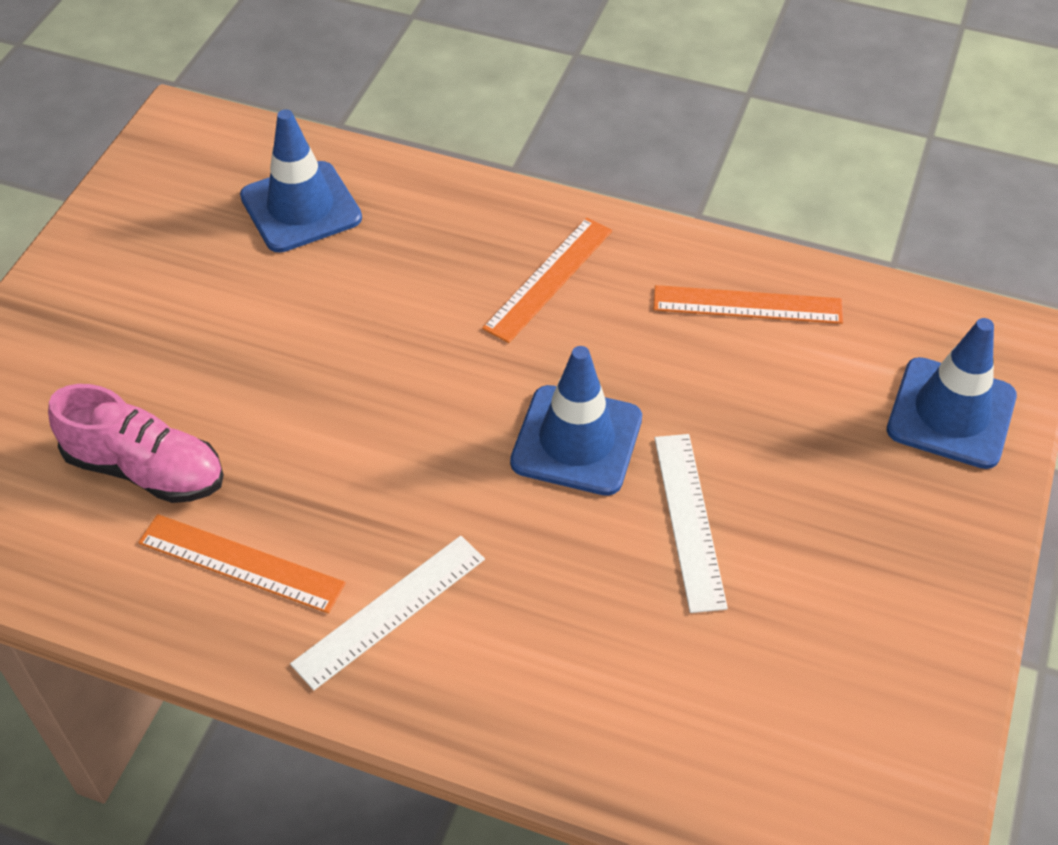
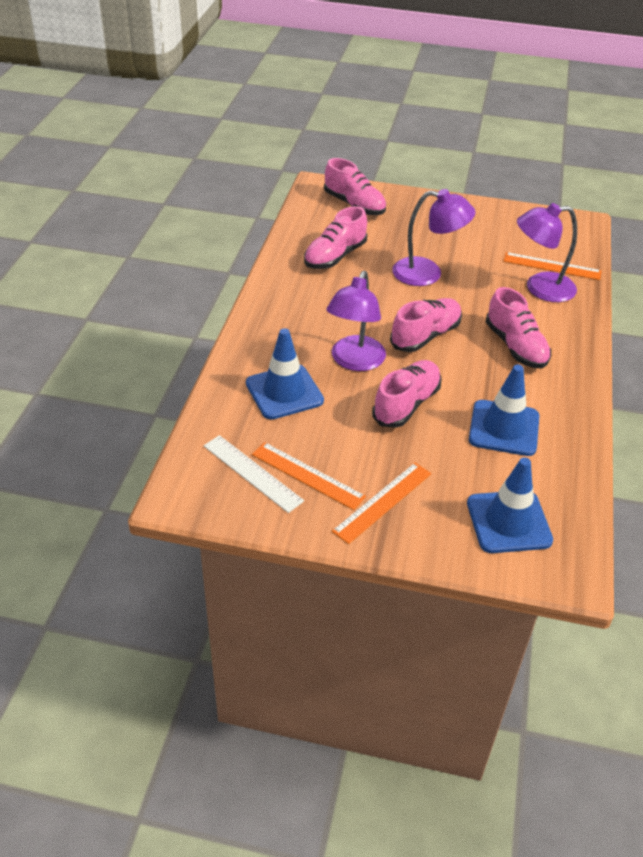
pink shoe: [48,384,224,503] = 1 -> [304,206,367,269] [324,158,386,215] [372,360,442,428] [390,298,462,352] [486,287,551,368] = 5
purple lamp: none = 0 -> [326,271,386,371] [392,189,476,286] [517,203,577,302] = 3
white ruler: [290,536,485,690] [654,434,728,613] = 2 -> [204,435,304,513] = 1

